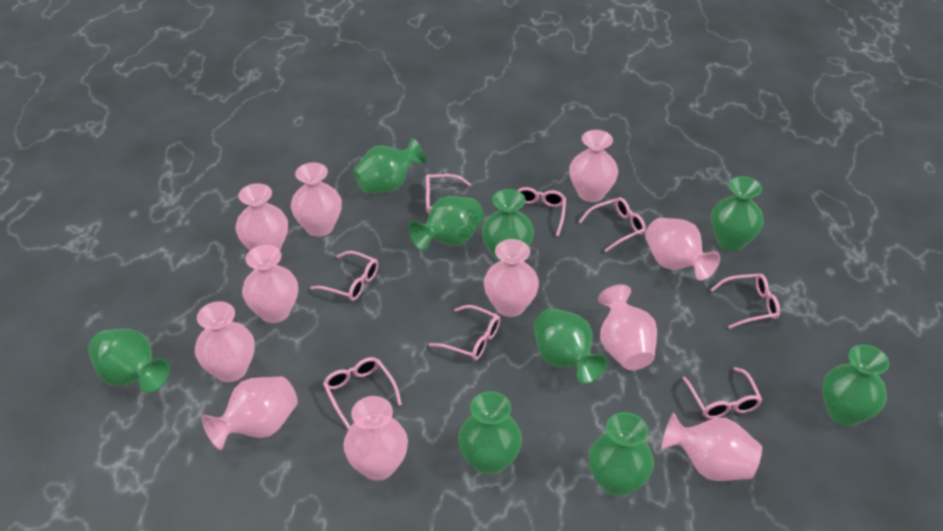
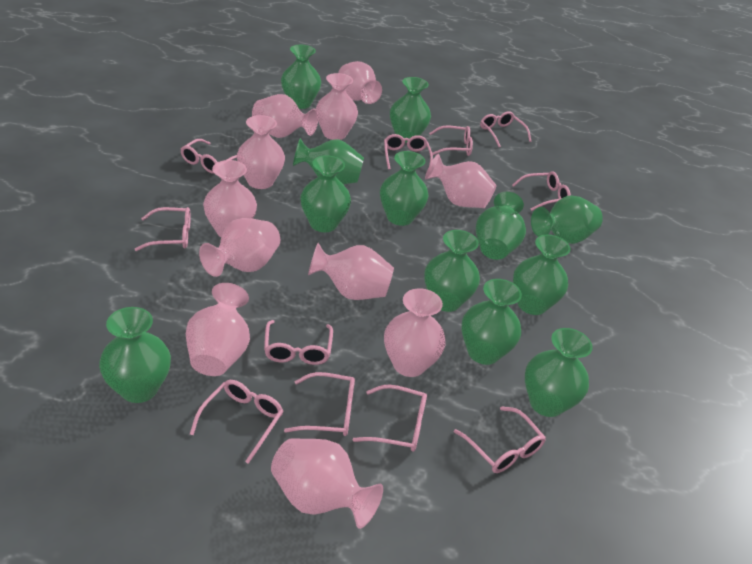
green vase: [88,329,170,393] [353,138,426,193] [409,196,484,251] [458,391,522,476] [482,189,534,262] [534,308,607,384] [588,412,654,497] [711,176,764,251] [822,344,889,427] = 9 -> [99,307,171,403] [281,45,321,109] [293,138,364,185] [300,155,351,232] [380,151,428,226] [390,77,431,142] [424,230,480,312] [461,279,522,365] [476,192,526,260] [513,234,570,315] [525,328,593,417] [531,195,603,244] = 12
pink glasses: [310,251,378,301] [323,357,402,429] [426,174,471,213] [429,305,500,361] [517,187,566,236] [579,197,646,252] [682,367,762,419] [711,273,780,329] = 8 -> [134,207,191,251] [181,139,237,174] [190,380,283,464] [264,320,333,365] [284,372,355,436] [352,384,427,452] [384,134,433,170] [429,125,473,156] [454,406,546,473] [480,111,531,147] [512,171,571,211] = 11

